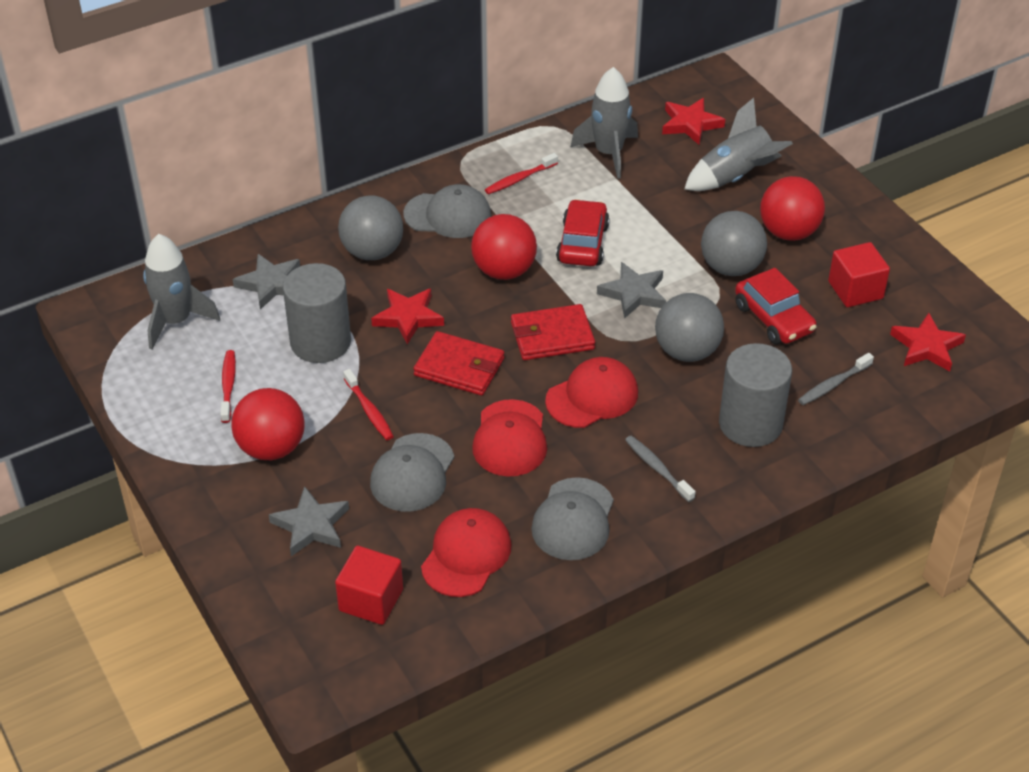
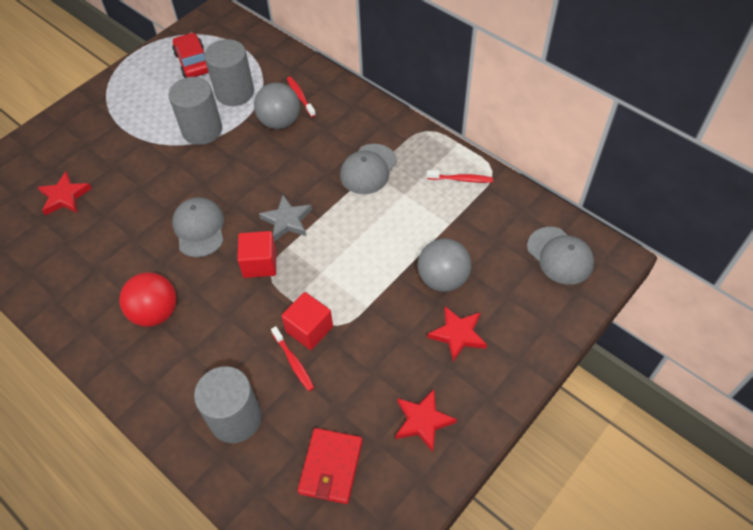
grey ball: [338,195,403,260] [655,293,724,362] [701,211,767,276] = 3 -> [254,83,300,129] [418,238,471,292] = 2
grey cylinder: [283,263,351,363] [719,343,792,447] = 2 -> [169,77,222,145] [194,366,262,443] [205,39,254,106] = 3
grey rocket: [143,234,220,349] [571,67,638,179] [684,98,793,191] = 3 -> none = 0
grey star: [233,254,300,309] [269,486,349,556] [597,262,666,319] = 3 -> [259,195,312,241] = 1
grey toothbrush: [625,436,696,502] [798,353,874,405] = 2 -> none = 0
red ball: [231,388,305,460] [471,214,537,280] [760,176,825,241] = 3 -> [119,272,177,327] = 1
red cap: [421,508,511,597] [472,399,547,476] [545,357,638,428] = 3 -> none = 0
red car: [556,199,609,266] [735,268,817,345] = 2 -> [172,33,209,78] = 1
red wallet: [413,331,504,396] [511,304,595,360] = 2 -> [297,428,363,504] = 1

